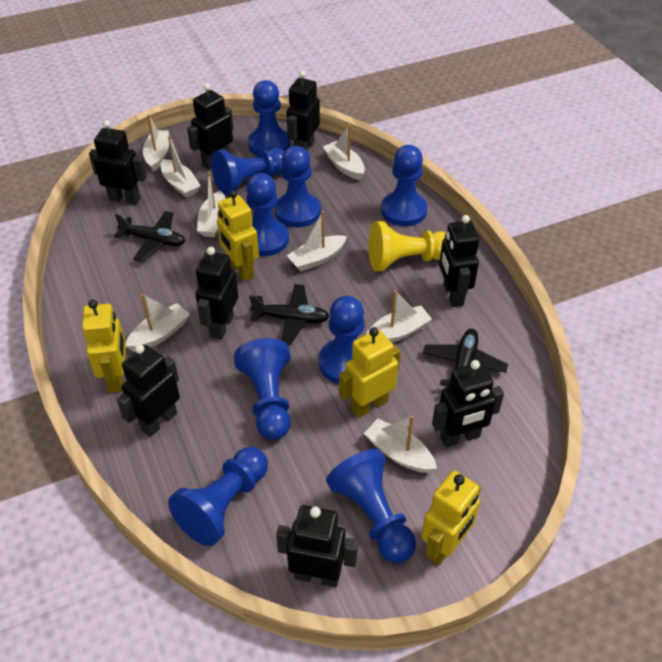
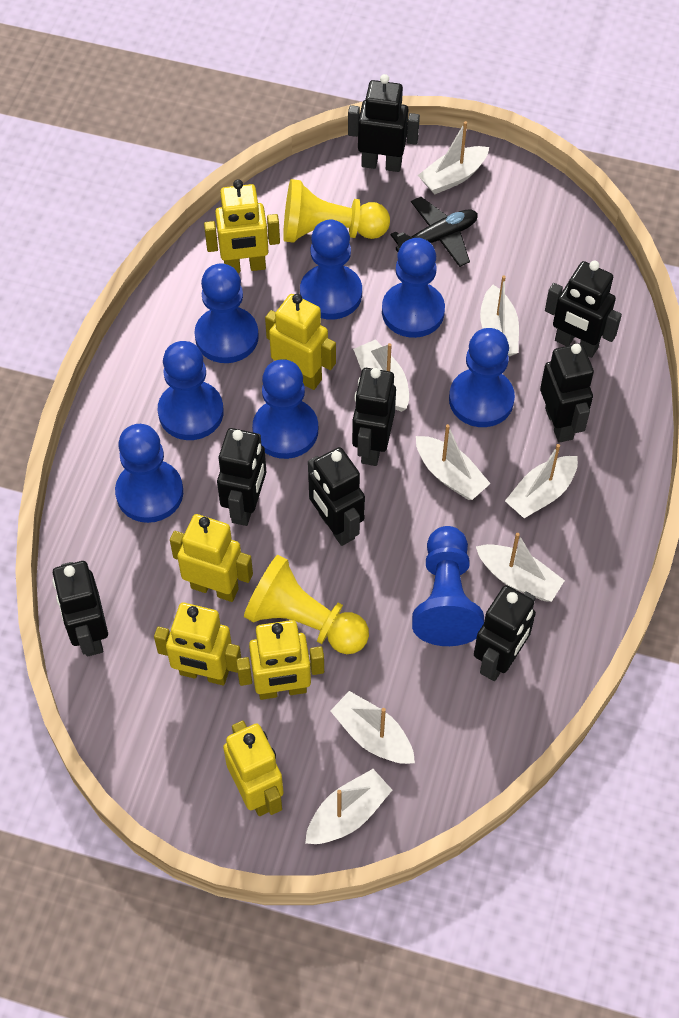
black plane: [114,211,185,261] [249,284,330,345] [423,329,508,387] = 3 -> [391,197,478,267] = 1
blue pawn: [168,447,268,546] [211,148,285,196] [234,338,291,440] [246,173,289,256] [248,80,291,156] [275,146,321,227] [319,296,364,384] [326,449,416,563] [381,145,427,226] = 9 -> [115,424,183,523] [158,341,224,440] [194,263,259,363] [252,359,318,459] [300,220,362,320] [382,238,445,338] [412,526,484,646] [449,328,515,427] = 8
yellow pawn: [368,221,446,271] = 1 -> [244,555,369,654] [283,179,390,243] = 2
yellow robot: [82,300,126,393] [217,190,259,281] [339,327,401,418] [421,470,481,565] = 4 -> [154,603,241,685] [170,514,253,602] [204,179,280,273] [223,721,284,816] [236,620,324,700] [265,294,336,390] = 6

